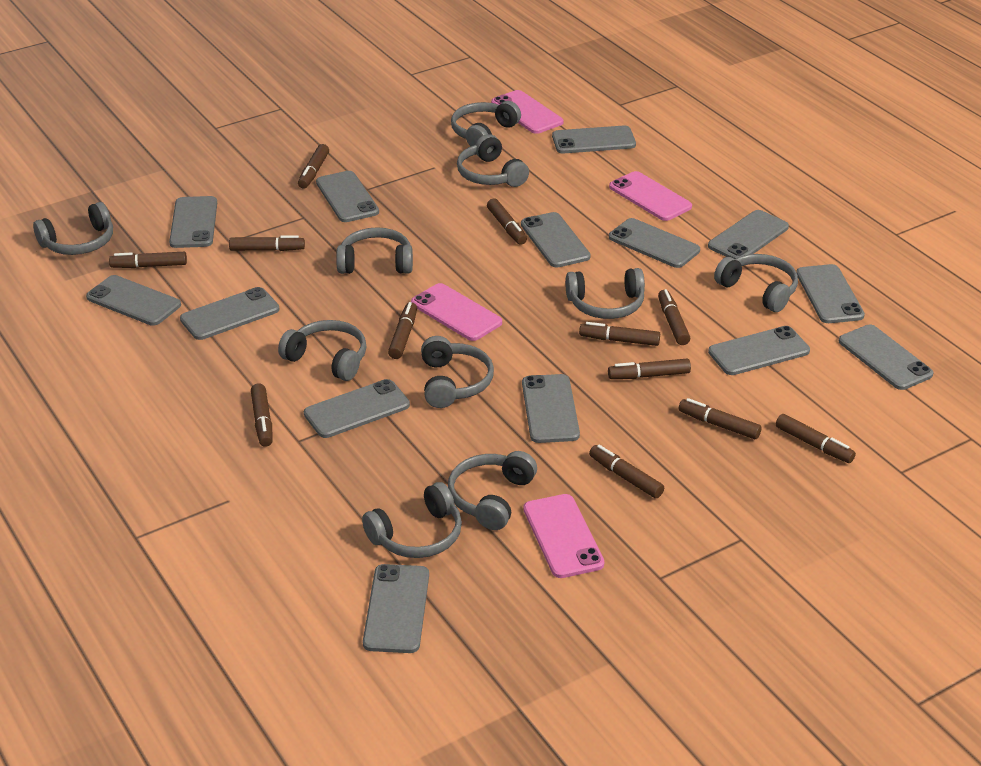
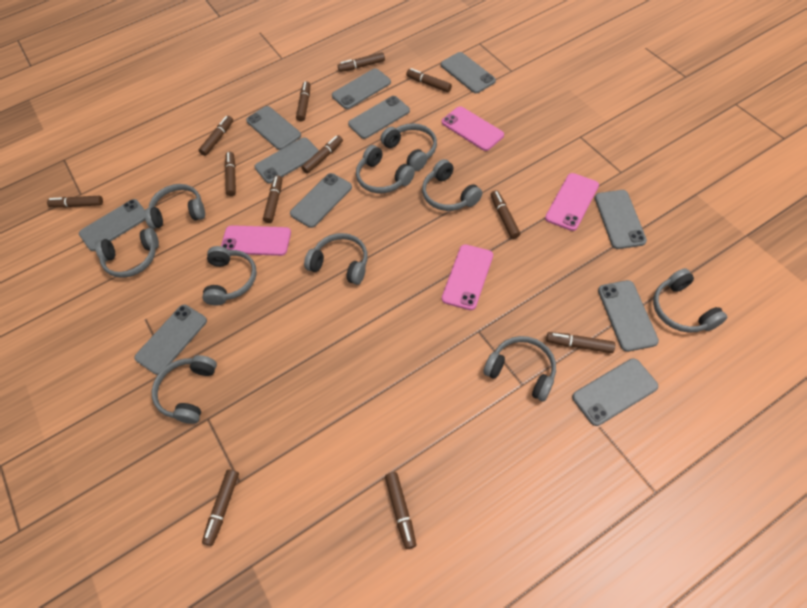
grey phone: [86,275,181,326] [169,196,217,248] [180,287,280,340] [304,379,410,438] [316,171,379,222] [363,564,429,653] [521,212,591,268] [522,374,580,443] [552,125,636,153] [609,218,700,268] [708,210,789,259] [708,326,810,375] [796,264,865,323] [839,324,933,390] = 14 -> [79,199,145,251] [134,305,207,375] [246,106,301,150] [255,137,319,184] [290,173,352,228] [332,68,391,109] [348,96,410,139] [441,52,496,93] [572,358,659,426] [595,190,647,249] [598,280,659,352] = 11

